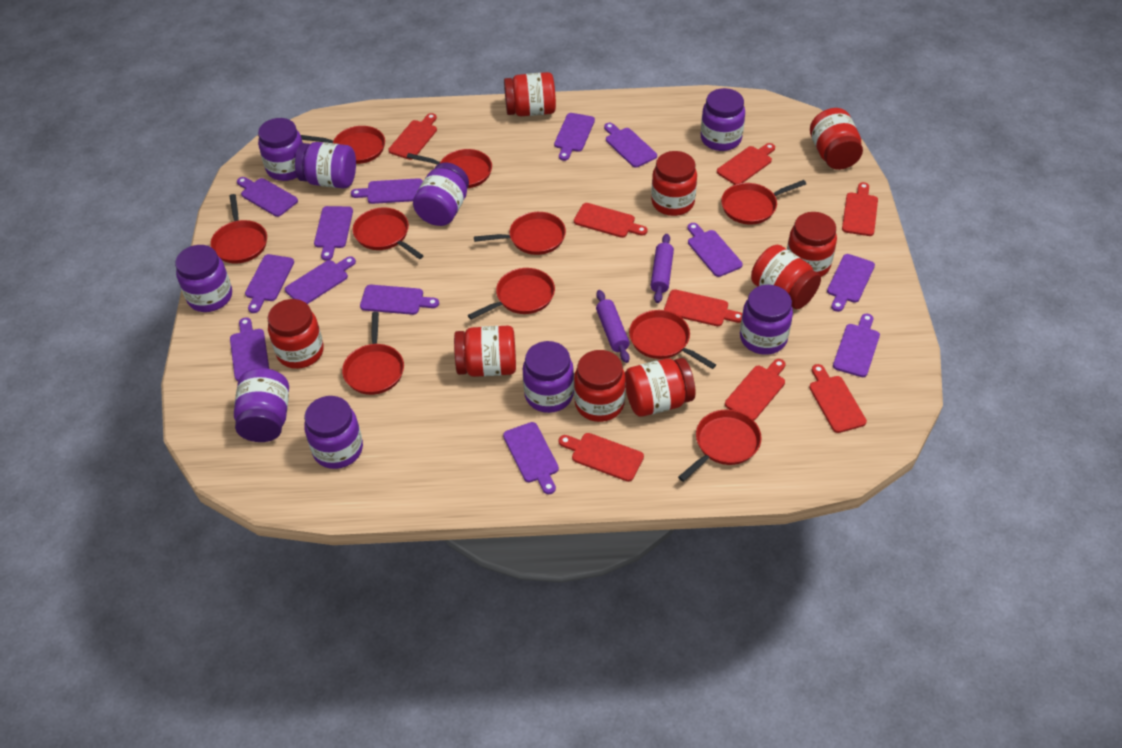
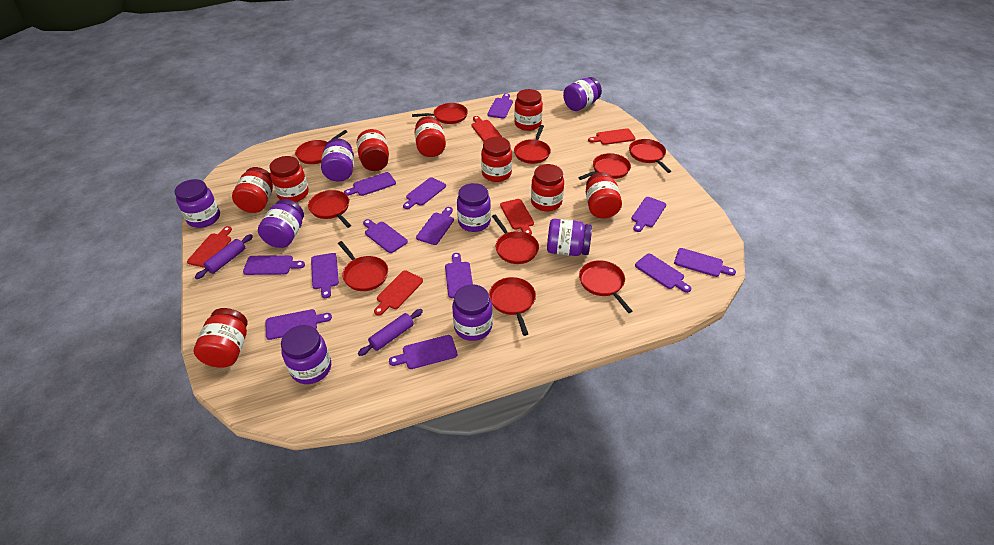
purple jar: [175,245,232,312] [234,368,289,442] [258,118,303,181] [295,142,356,188] [304,396,363,469] [413,162,469,226] [523,341,574,413] [701,88,745,151] [740,285,793,355] = 9 -> [174,179,220,228] [258,199,304,248] [281,325,331,384] [321,138,354,181] [452,284,493,341] [457,183,491,232] [547,219,592,256] [563,77,602,111] = 8
red cutting board: [388,113,437,160] [558,433,644,482] [574,203,648,238] [664,289,742,326] [717,143,775,185] [725,359,786,420] [809,364,867,433] [842,182,878,236] = 8 -> [187,226,232,268] [374,270,423,316] [472,116,502,142] [500,199,534,235] [588,128,635,145] = 5

